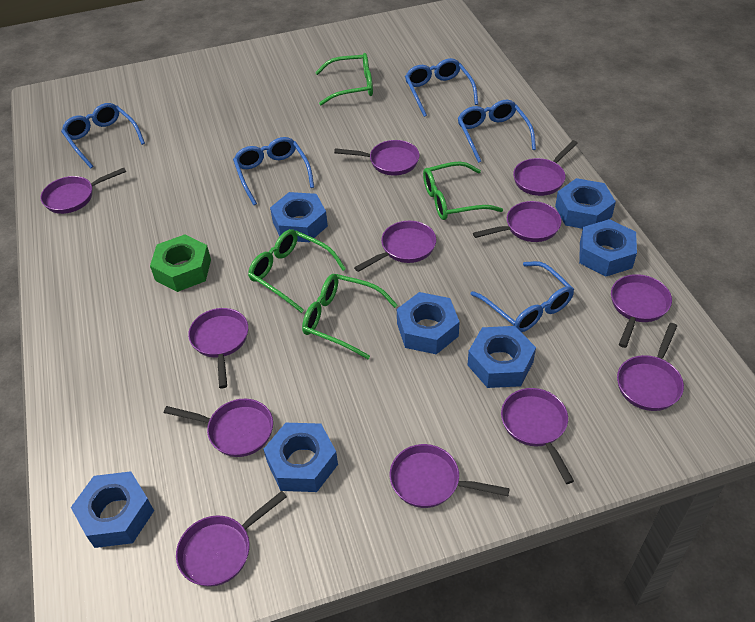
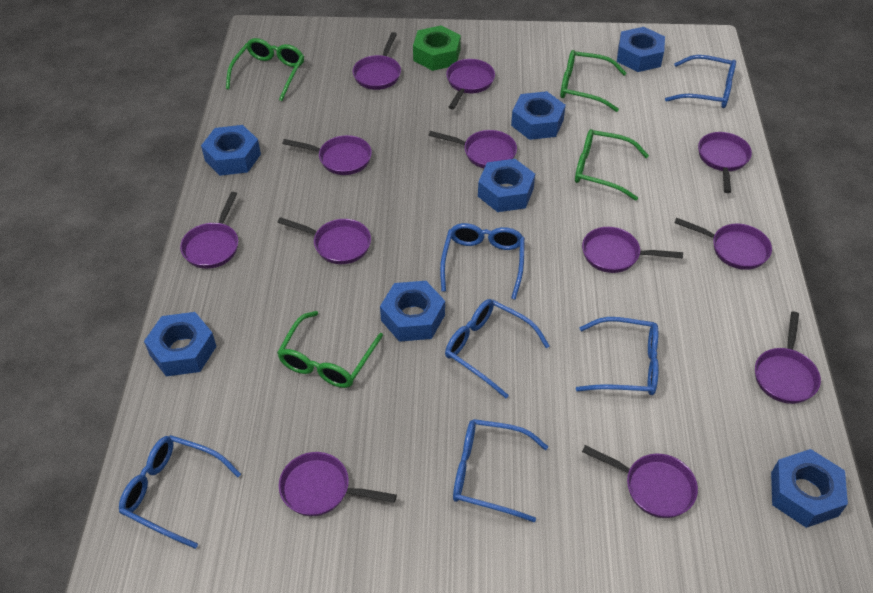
blue glasses: [61,103,145,168] [233,137,314,205] [405,58,478,117] [457,100,536,163] [471,261,574,332] = 5 -> [119,435,241,549] [440,223,525,300] [445,299,550,398] [453,419,548,522] [576,317,659,395] [665,55,736,108] = 6

